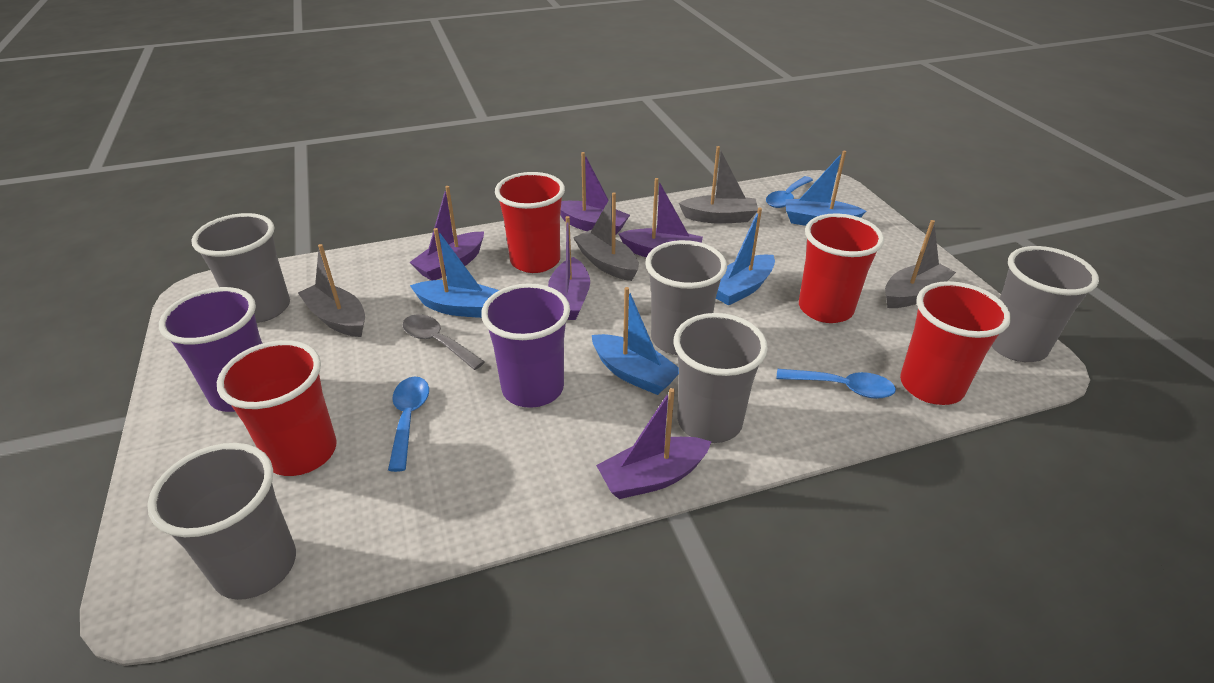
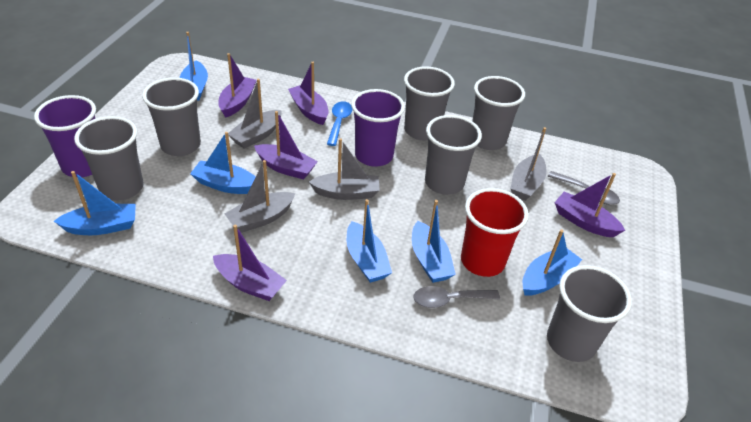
blue boat: [410,228,499,318] [592,287,679,395] [716,208,775,306] [785,151,866,226] = 4 -> [54,171,136,235] [180,32,208,100] [190,132,256,194] [347,199,392,283] [412,200,456,283] [523,229,582,296] = 6
blue spoon: [388,377,429,472] [766,176,813,208] [776,369,896,399] = 3 -> [327,101,352,146] = 1
grey cup: [147,443,296,600] [191,213,290,323] [645,240,727,355] [673,313,768,443] [991,246,1099,362] = 5 -> [74,116,144,201] [142,77,201,156] [404,66,455,141] [425,115,482,195] [472,76,525,150] [547,265,632,362] = 6
grey spoon: [402,314,485,370] = 1 -> [413,286,500,308] [548,171,620,205] = 2
red cup: [217,340,337,476] [495,172,565,273] [799,213,884,323] [900,281,1011,405] = 4 -> [461,188,529,277] = 1

